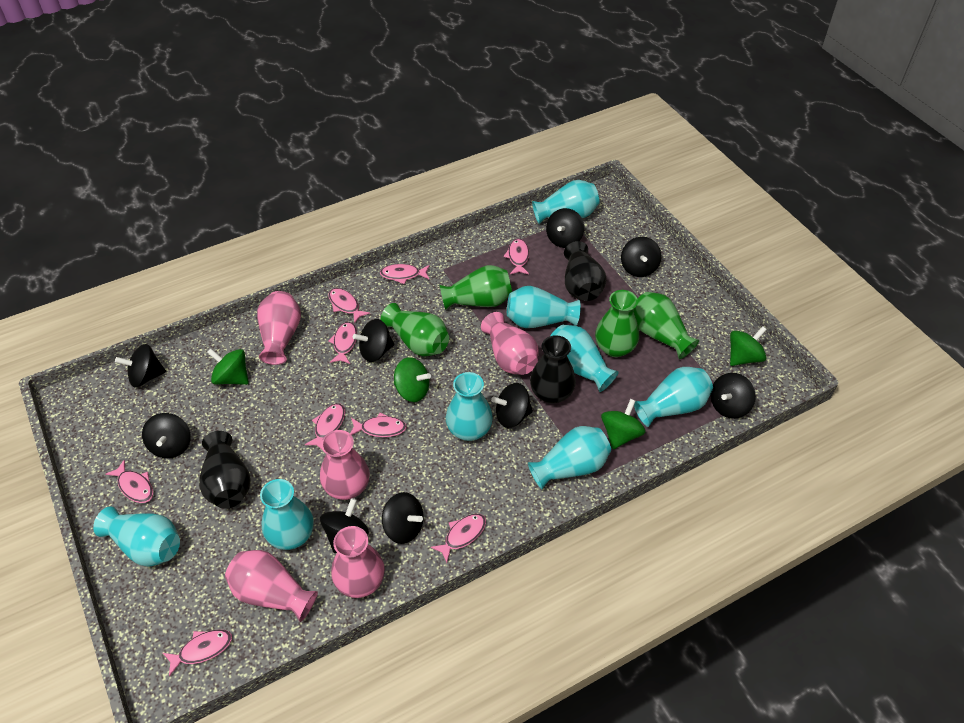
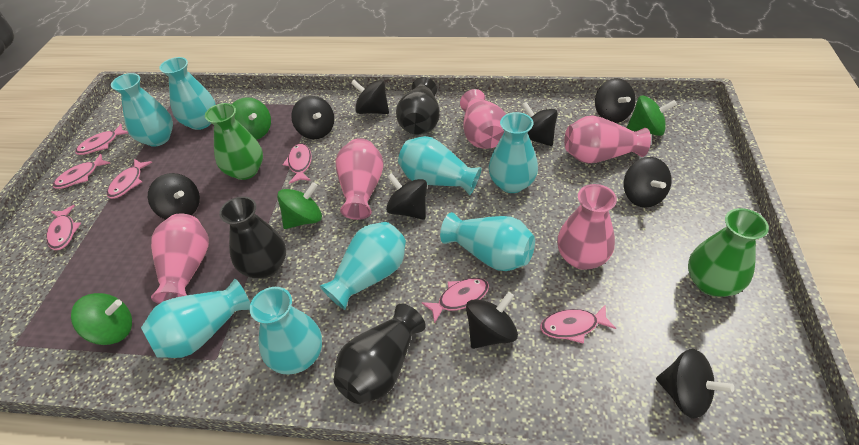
green vase: [381,303,449,356] [440,265,512,310] [595,290,639,357] [633,292,699,359] = 4 -> [205,103,263,180] [688,208,769,297] = 2
pink fish: [105,460,153,503] [163,630,232,676] [305,403,345,449] [328,288,370,324] [328,322,357,364] [350,413,407,437] [380,264,430,284] [431,514,486,563] [504,239,529,274] = 9 -> [46,205,81,250] [53,154,110,189] [75,124,128,155] [107,159,153,199] [282,143,312,184] [421,278,489,324] [540,305,616,344] = 7

